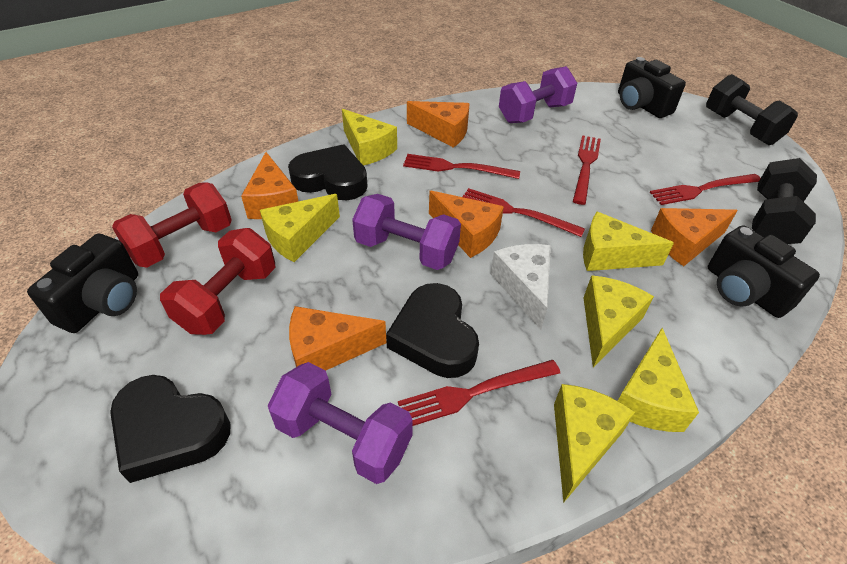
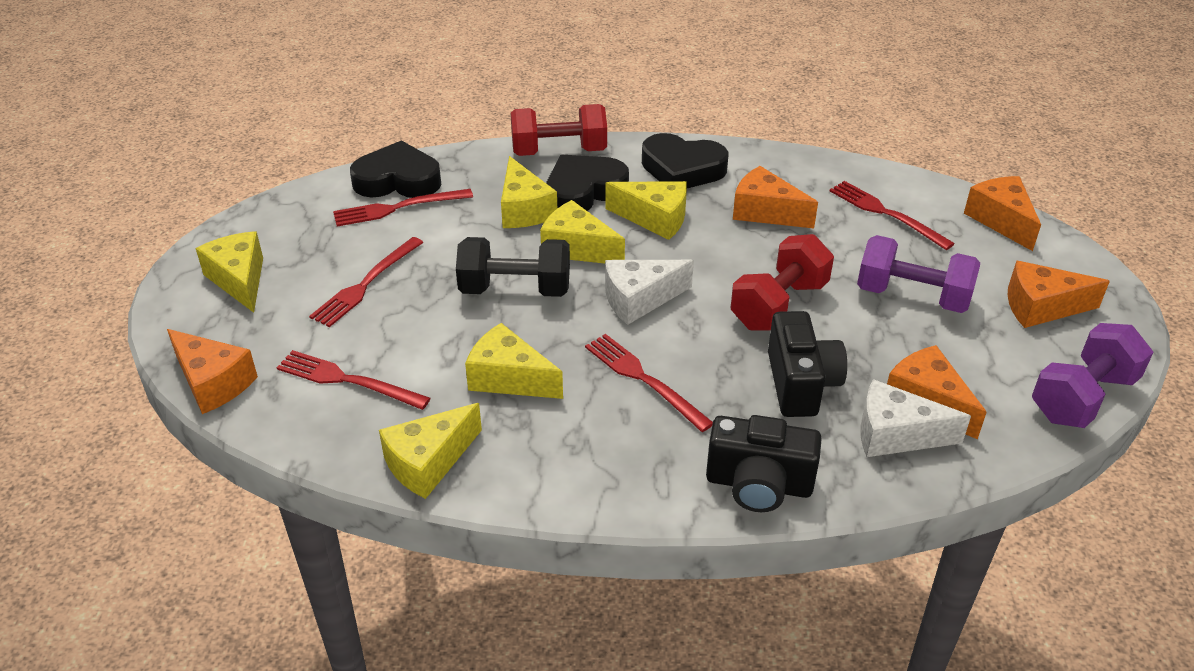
black camera: [27,234,138,333] [618,57,686,118] [708,225,820,318] = 3 -> [706,415,822,512] [768,311,847,417] = 2
black dumbbell: [706,74,798,145] [752,158,817,244] = 2 -> [456,237,570,297] = 1
purple dumbbell: [268,362,413,484] [352,194,461,270] [499,66,577,123] = 3 -> [857,235,980,313] [1032,323,1153,428] = 2
white cheese: [490,244,551,330] = 1 -> [605,260,694,325] [860,379,971,457] = 2

